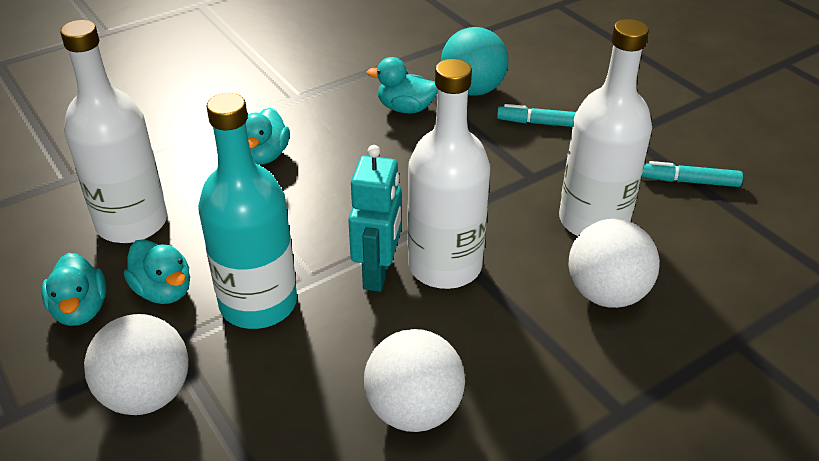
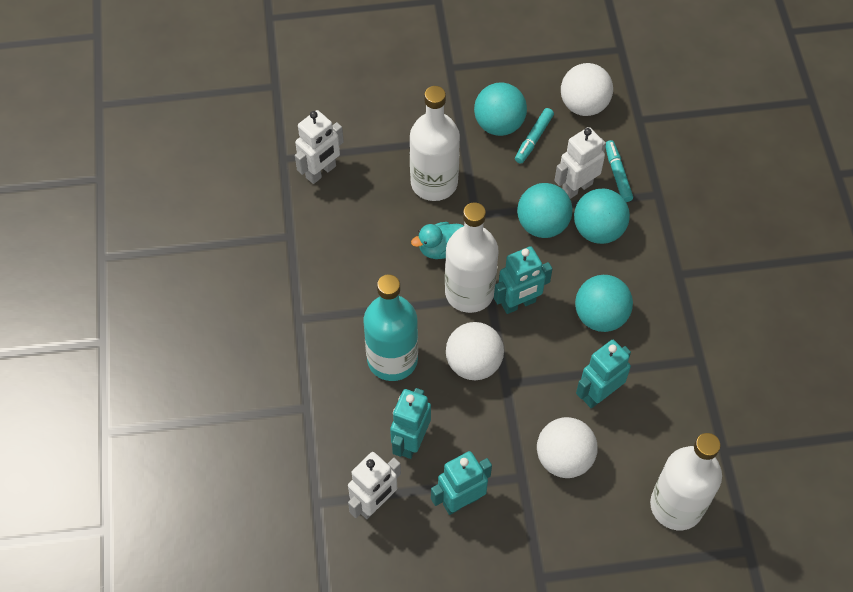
turquoise ball: [441,27,508,96] = 1 -> [474,82,527,136] [517,183,573,238] [574,188,630,244] [575,275,633,332] = 4
turquoise duck: [41,253,106,326] [124,239,190,304] [246,108,290,165] [366,57,437,113] = 4 -> [411,222,463,259] = 1
turquoise robot: [348,145,402,292] = 1 -> [390,388,431,459] [431,451,492,515] [494,246,552,314] [576,340,631,408] = 4
white robot: none = 0 -> [295,110,344,184] [348,452,401,519] [555,127,606,199] = 3

